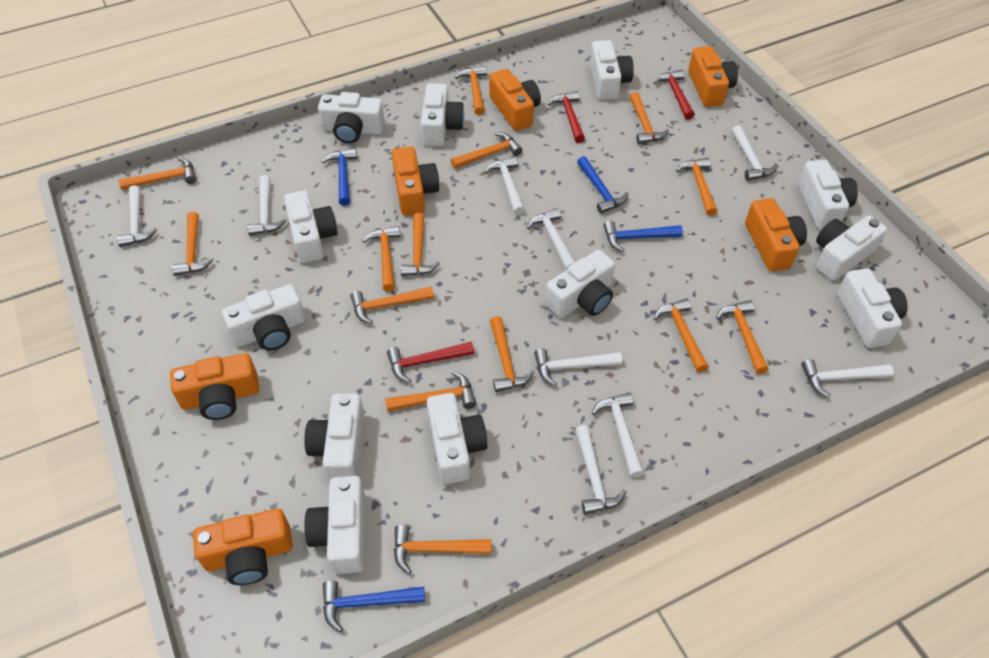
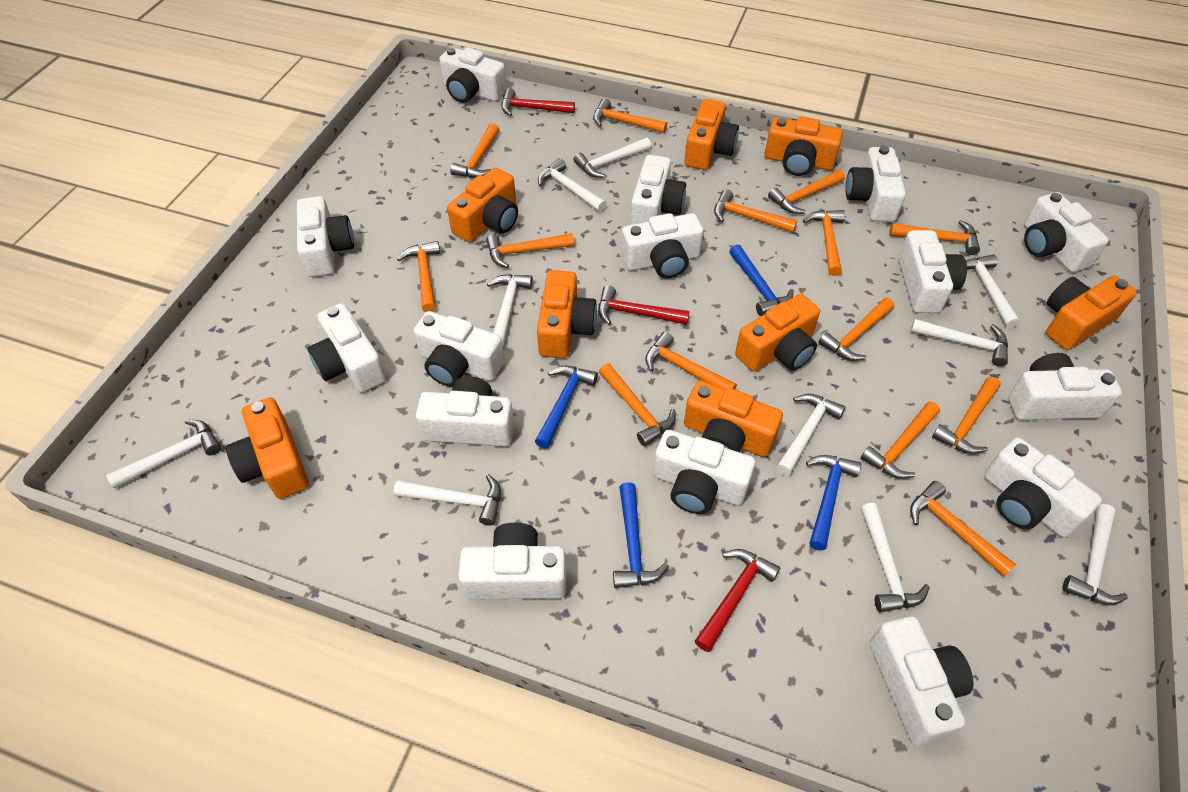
orange camera: [170,353,259,420] [193,508,293,585] [392,146,439,215] [489,69,541,131] [688,46,738,107] [745,198,807,272] = 6 -> [226,397,309,499] [447,167,518,242] [537,270,597,358] [684,99,739,170] [684,381,783,457] [735,294,820,372] [764,116,843,176] [1046,276,1137,350] = 8
white camera: [222,284,306,351] [284,190,337,263] [304,393,365,482] [304,476,365,574] [318,92,385,143] [421,83,464,146] [427,393,487,484] [545,250,615,318] [590,40,634,100] [798,160,858,229] [816,216,887,281] [837,268,908,348] = 12 -> [297,196,354,277] [308,303,386,393] [413,311,504,387] [416,376,514,447] [439,47,507,103] [458,523,566,600] [621,213,703,278] [630,155,686,225] [653,430,755,514] [845,146,906,222] [869,616,973,746] [898,230,967,313] [984,437,1102,538] [1008,353,1122,420] [1024,192,1109,272] = 15
white hammer: [117,185,157,247] [247,175,286,236] [484,157,525,215] [527,208,575,270] [534,348,622,386] [575,425,626,515] [592,393,644,478] [732,125,778,181] [801,359,894,398] = 9 -> [106,420,221,489] [394,474,501,526] [487,274,533,346] [538,158,607,212] [573,138,651,178] [776,394,846,476] [861,503,930,613] [910,319,1008,367] [966,254,1020,328] [1062,504,1128,605] = 10

